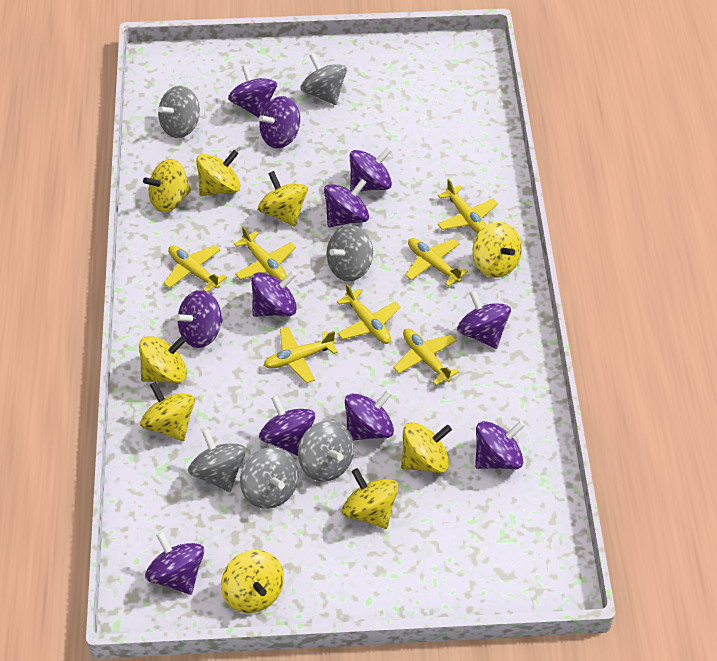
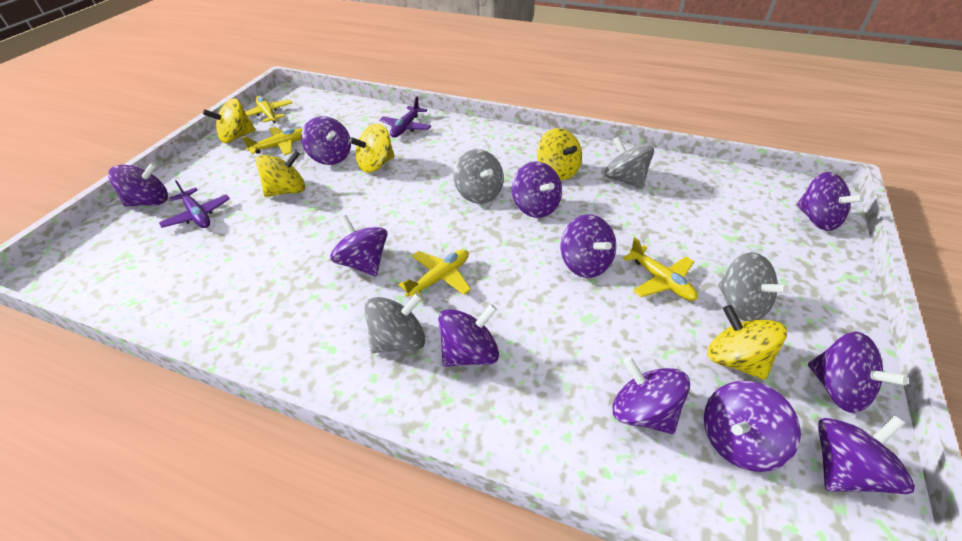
grey spinning top: [158,86,200,138] [188,429,246,492] [240,447,299,509] [298,420,354,482] [300,53,347,105] [327,225,373,281] = 6 -> [364,293,425,353] [453,149,504,204] [604,136,654,189] [718,252,789,321] = 4
purple plane: none = 0 -> [159,180,230,228] [379,96,431,138] = 2
yellow plane: [164,245,227,292] [234,226,296,282] [264,327,338,383] [337,284,400,344] [393,329,459,385] [405,238,468,287] [437,179,498,234] = 7 -> [242,127,303,155] [245,96,293,123] [398,249,471,301] [623,237,698,301] = 4
yellow spinning top: [139,336,187,383] [140,382,195,441] [143,159,191,212] [196,150,241,196] [221,550,284,613] [258,171,308,227] [342,468,399,529] [401,422,452,473] [473,222,522,278] = 9 -> [203,98,255,143] [256,150,305,197] [349,123,395,173] [537,128,582,180] [707,305,787,380] = 5

